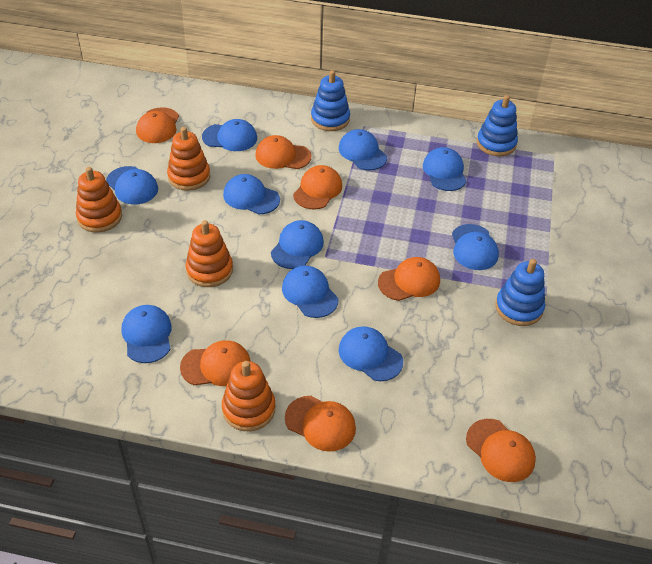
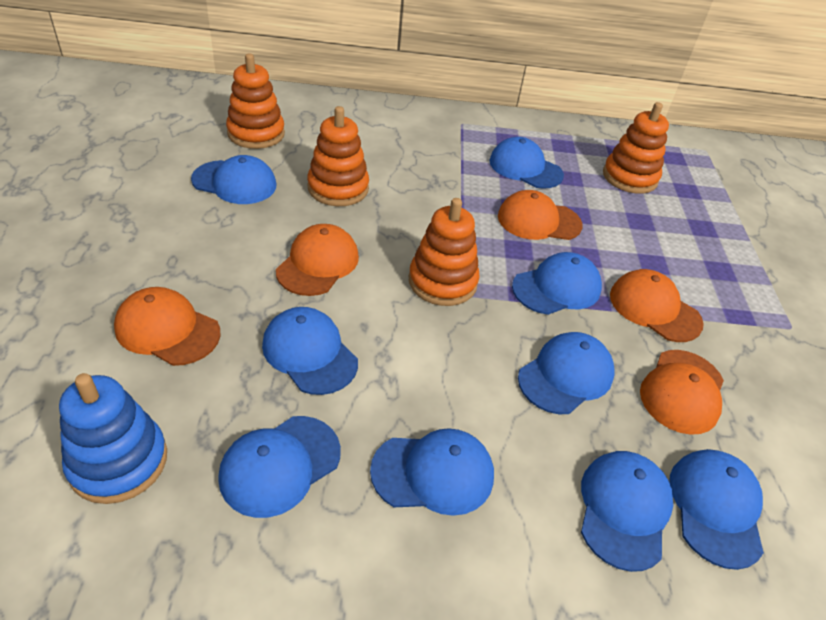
blue cap: [106,166,158,205] [121,305,172,363] [202,119,257,151] [223,174,280,214] [271,220,324,269] [282,266,339,318] [339,129,387,170] [339,326,403,381] [423,147,466,191] [452,224,499,270] = 10 -> [191,155,277,204] [218,416,341,518] [262,307,358,395] [370,428,494,516] [489,137,564,189] [512,252,602,315] [518,332,614,414] [581,451,673,572] [669,449,764,570] = 9
blue stacking toy: [311,70,350,131] [477,95,518,156] [495,259,545,326] = 3 -> [59,373,167,504] = 1
orange cap: [136,107,179,143] [180,340,251,386] [255,135,311,169] [285,396,356,452] [293,165,342,209] [378,257,440,301] [466,419,536,482] = 7 -> [114,287,220,366] [276,224,359,296] [498,190,583,240] [610,269,704,342] [640,350,724,435] = 5

